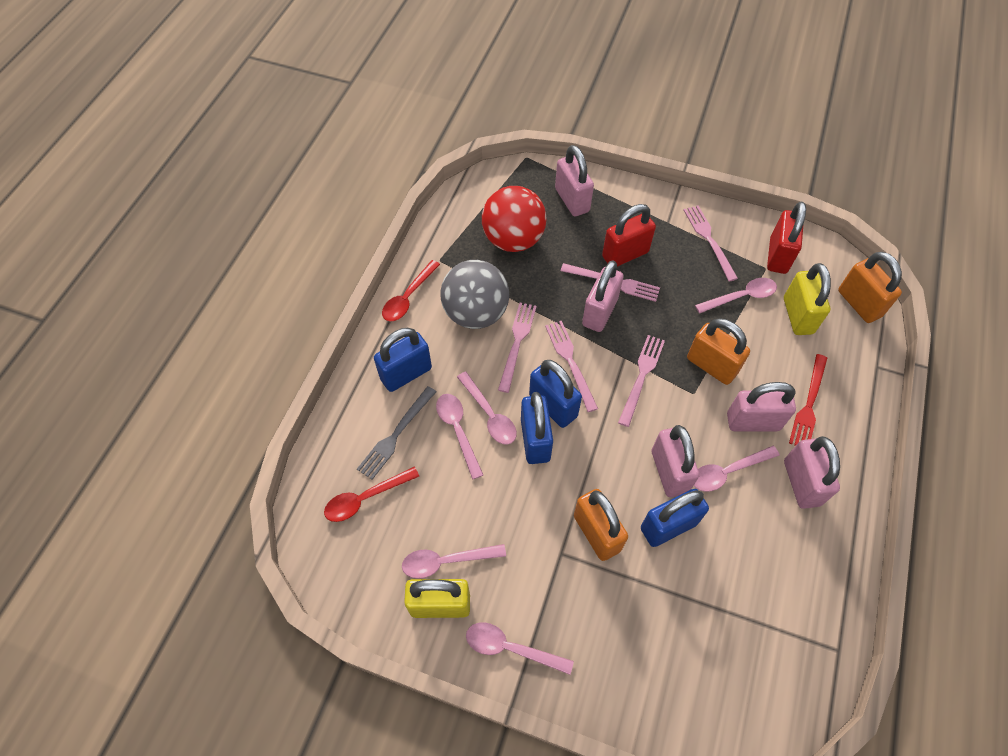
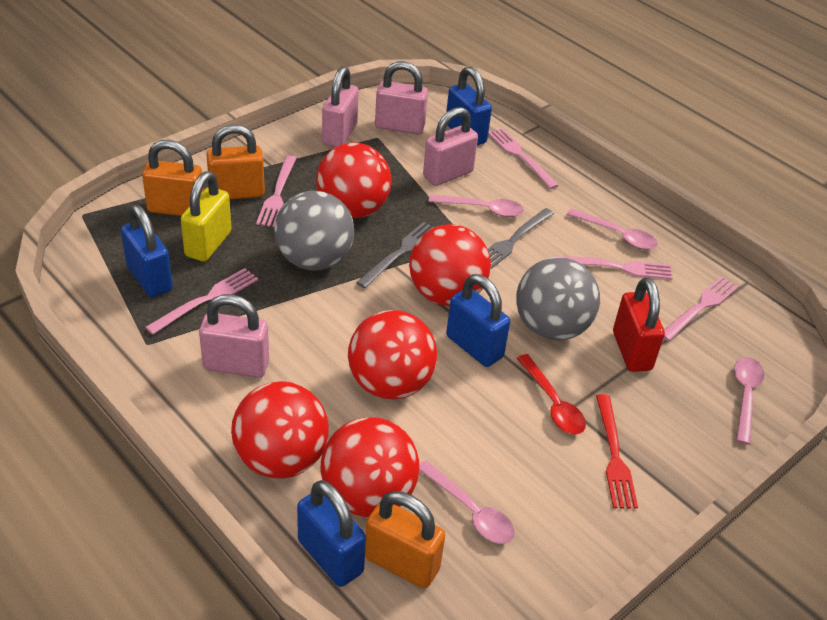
grey ball: [440,260,509,329] = 1 -> [274,190,354,270] [516,257,600,340] = 2
grey fork: [357,386,436,480] = 1 -> [356,222,435,288] [488,208,554,270] = 2
pink padlock: [555,145,594,216] [582,260,623,332] [652,425,699,497] [727,382,796,431] [784,436,840,509] = 5 -> [199,294,269,377] [322,66,359,147] [375,61,428,135] [423,107,478,186] = 4
pink spoon: [402,544,506,579] [436,394,483,480] [457,371,517,444] [466,622,574,675] [694,446,780,492] [695,278,777,314] = 6 -> [419,460,515,544] [428,194,524,217] [567,208,658,250] [734,357,764,445] = 4
red ball: [482,186,547,252] = 1 -> [231,381,329,479] [316,143,392,218] [321,417,419,517] [348,310,437,399] [409,224,491,306] = 5
red padlock: [602,204,656,267] [767,202,806,274] = 2 -> [613,277,665,372] = 1
red spoon: [324,467,419,522] [382,260,440,321] = 2 -> [517,354,586,435] = 1
yellow padlock: [404,579,470,618] [784,263,831,335] = 2 -> [181,171,231,262] = 1

